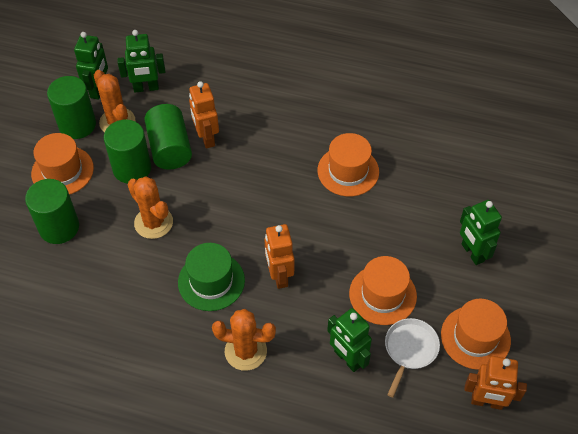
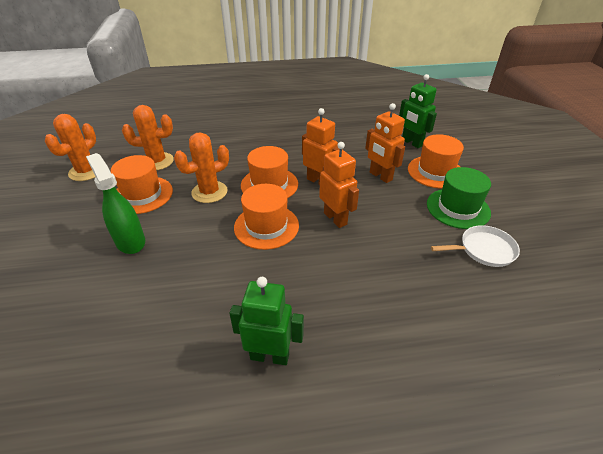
green cylinder: [25,179,79,244] [47,76,96,139] [104,120,151,184] [144,104,192,170] = 4 -> none = 0
green robot: [74,32,108,99] [117,30,165,93] [327,308,372,372] [460,200,502,265] = 4 -> [229,277,304,365] [399,74,437,148] = 2
green spray bottle: none = 0 -> [86,153,145,254] = 1

